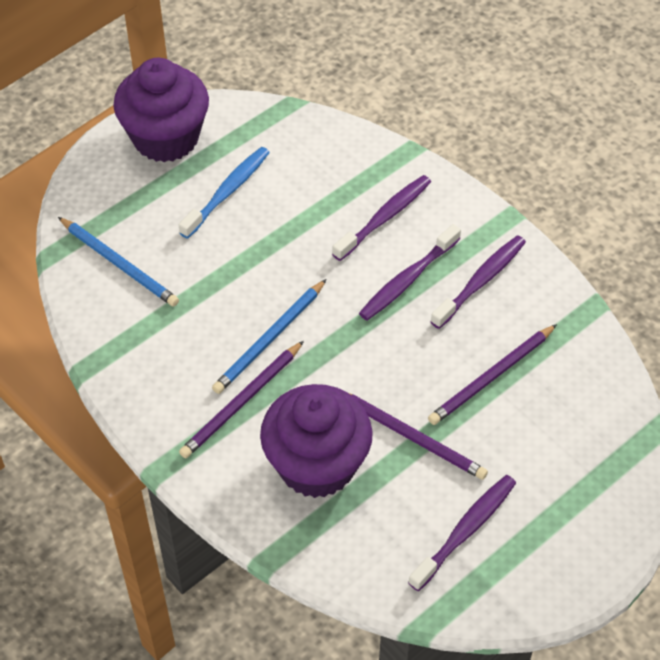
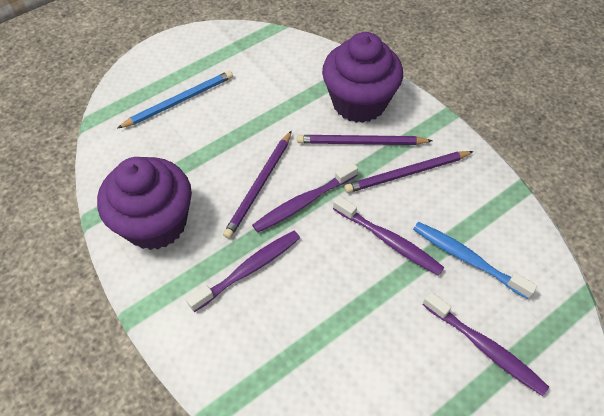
blue pencil: [58,217,179,307] [212,279,327,394] = 2 -> [118,71,233,128] = 1

